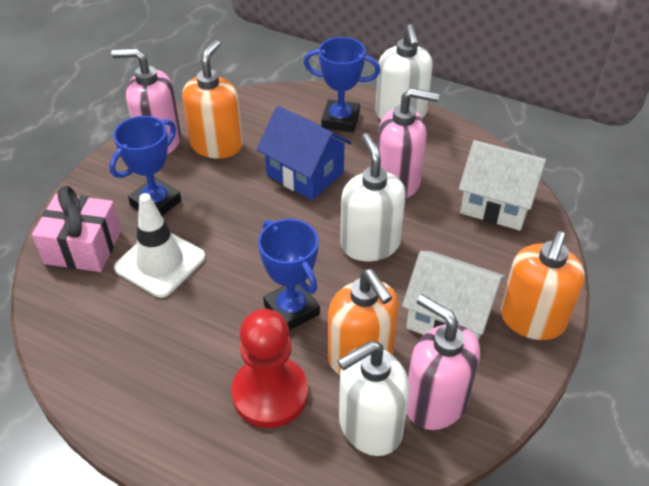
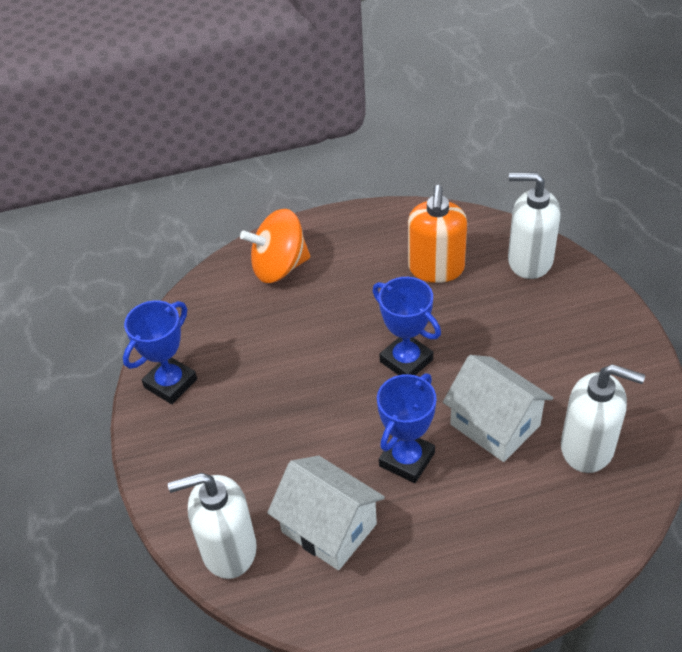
blue house: [257,106,352,200] = 1 -> none = 0
orange soap dispenser: [182,40,243,159] [328,269,399,375] [500,231,585,340] = 3 -> [408,185,467,283] = 1
orange spinning top: none = 0 -> [240,209,310,283] = 1
pink gift: [32,186,121,272] = 1 -> none = 0
pink soap dispenser: [111,48,181,154] [377,88,439,198] [406,294,480,430] = 3 -> none = 0
red pawn: [231,309,308,428] = 1 -> none = 0
white traffic cone: [114,193,205,298] = 1 -> none = 0

